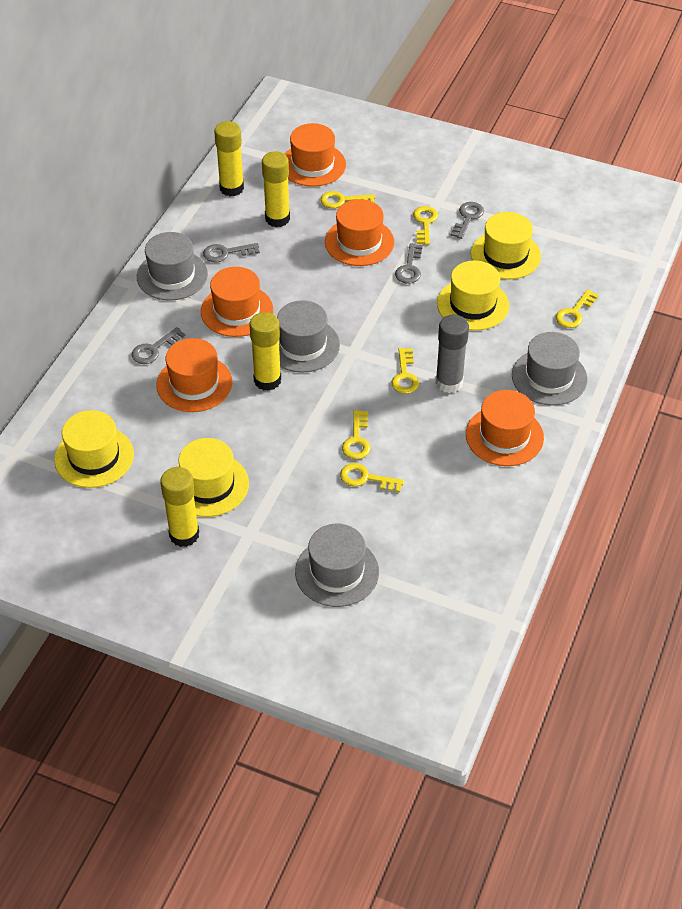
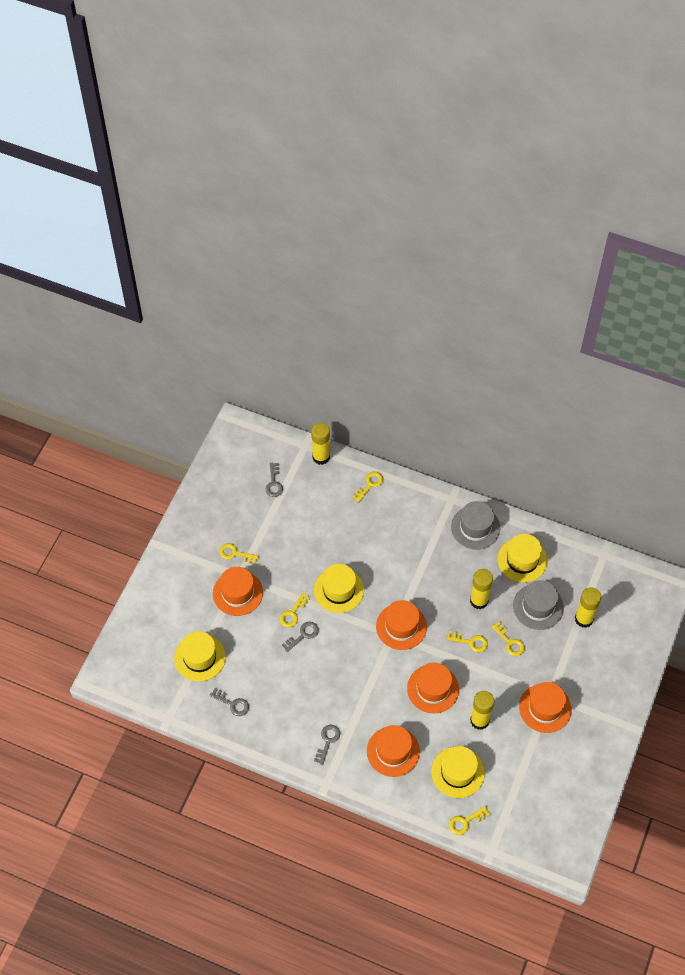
grey glue stick: [435,315,469,393] = 1 -> none = 0
grey hat: [137,232,208,301] [277,300,340,373] [295,524,379,607] [512,332,588,406] = 4 -> [451,501,500,550] [513,580,564,630] = 2

